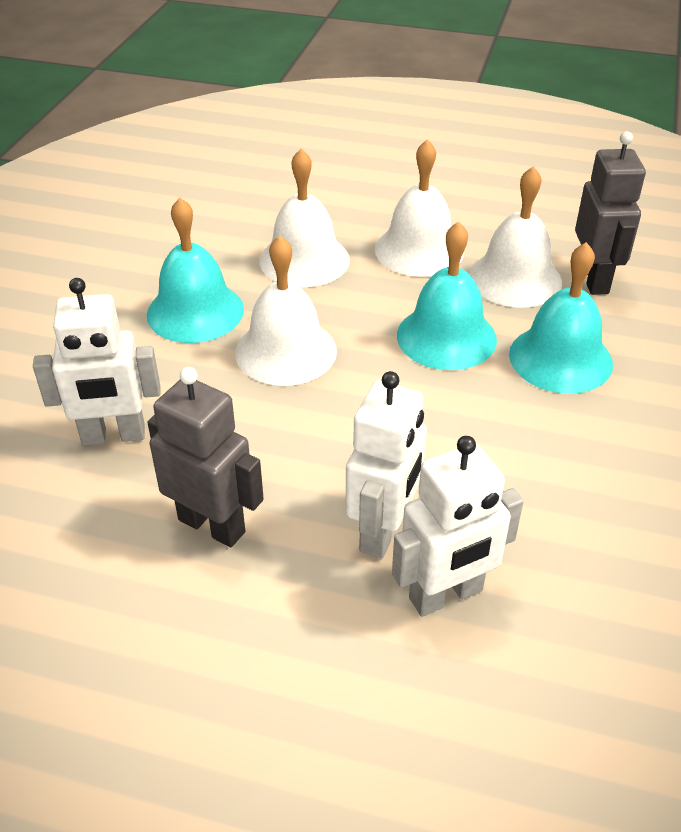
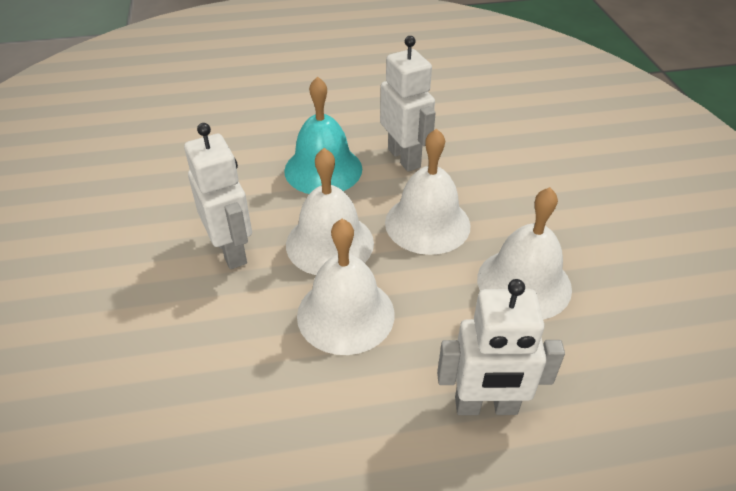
grey robot: [147,367,264,547] [575,131,646,295] = 2 -> none = 0
turquoise bell: [147,197,244,343] [397,221,497,370] [509,242,613,394] = 3 -> [284,76,362,194] = 1

